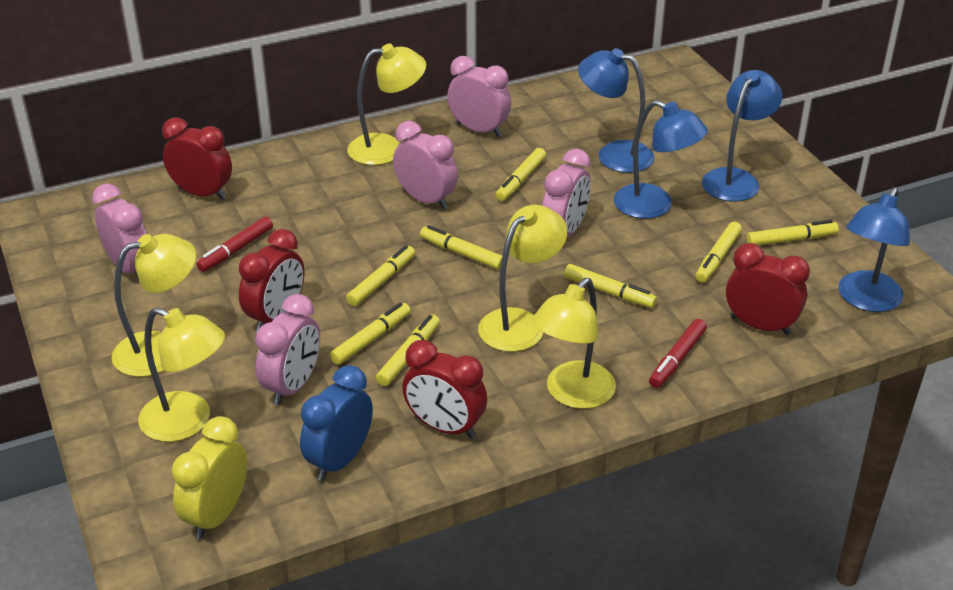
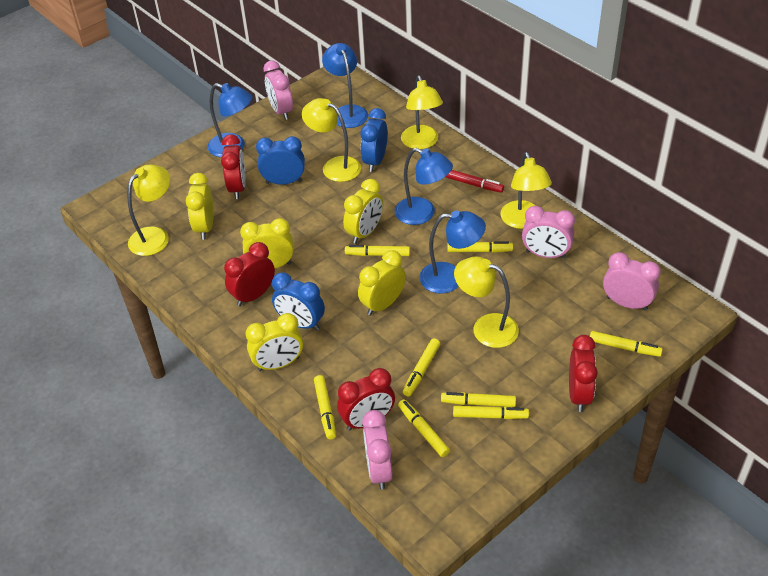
blue clock: [300,365,373,481] = 1 -> [256,136,305,185] [272,272,325,330] [361,108,388,172] = 3
pink clock: [92,184,147,280] [255,294,320,405] [393,121,458,210] [447,56,511,137] [542,149,591,237] = 5 -> [263,60,293,120] [362,410,393,490] [522,206,575,258] [603,252,661,311] = 4
red marker: [196,216,273,272] [649,319,707,388] = 2 -> [445,170,504,193] = 1
yellow clock: [171,416,247,539] = 1 -> [186,173,214,240] [240,218,294,268] [246,313,303,371] [343,179,383,244] [358,250,406,316] = 5

